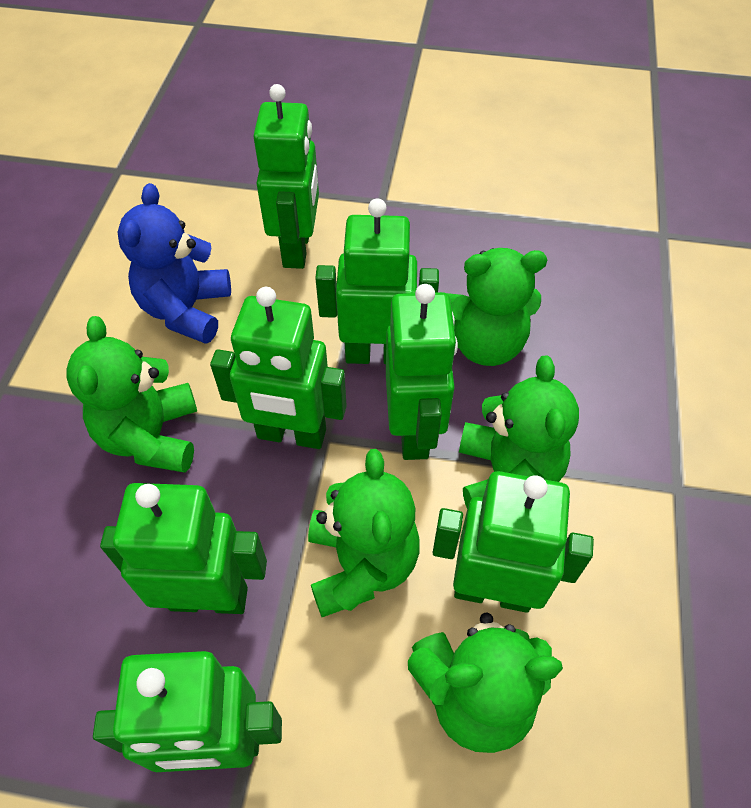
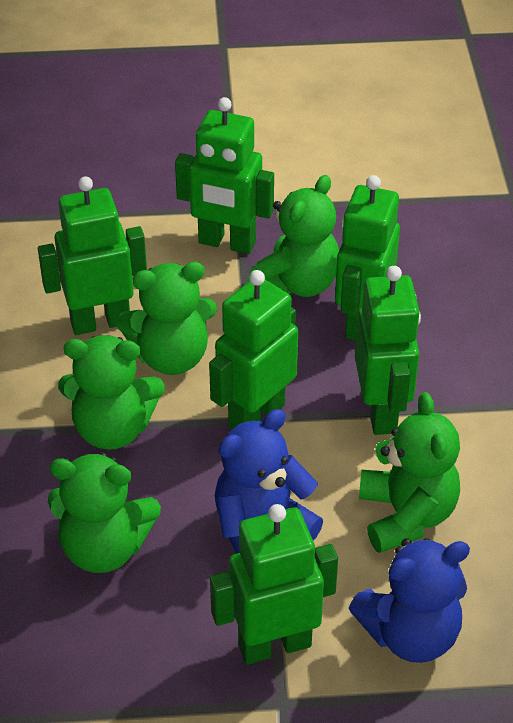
blue teddy bear: [117,183,231,344] = 1 -> [215,409,323,554] [349,538,470,663] = 2
green robot: [93,651,282,772] [100,483,267,614] [210,287,347,449] [253,84,319,269] [315,198,439,365] [386,284,458,460] [433,471,594,613] = 7 -> [38,176,147,335] [175,97,274,254] [209,270,298,429] [210,504,338,665] [335,175,400,340] [355,266,421,435] = 6

